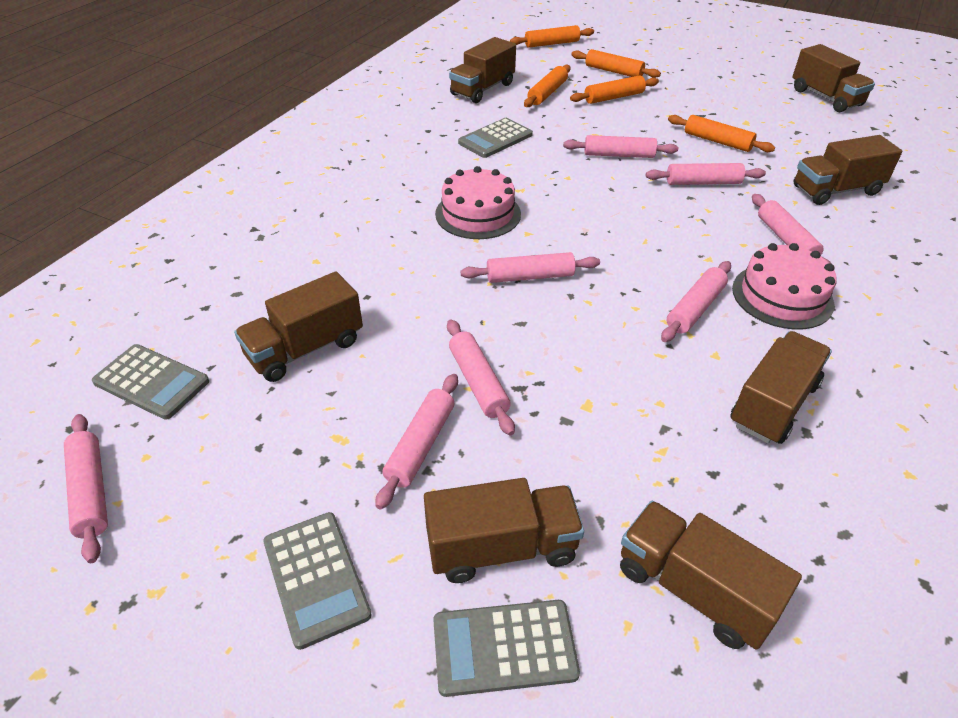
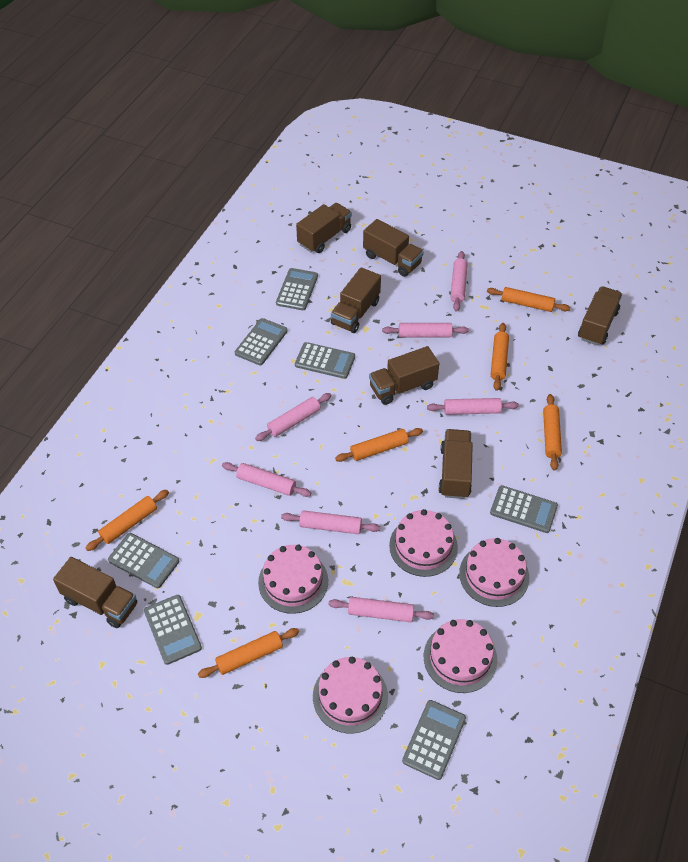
grey calculator: [92,344,209,420] [263,512,372,650] [433,600,580,697] [458,118,533,158] = 4 -> [108,533,179,588] [144,595,202,665] [235,318,288,365] [276,268,318,310] [295,342,355,379] [402,700,466,780] [490,485,558,533] = 7
orange rolling pin: [510,25,594,48] [524,65,571,107] [570,76,659,104] [571,49,661,78] [668,115,775,152] = 5 -> [86,490,169,551] [198,628,299,678] [335,428,423,462] [487,287,570,312] [491,323,509,391] [543,394,562,471] = 6
pink cake: [435,166,521,239] [732,243,837,330] = 2 -> [258,545,328,614] [313,657,388,733] [389,509,458,577] [424,619,497,693] [459,538,529,607] = 5
pink rolling pin: [64,414,108,563] [376,374,458,510] [447,319,515,436] [461,252,600,283] [563,135,678,158] [646,163,766,185] [661,261,731,342] [752,194,831,263] = 8 -> [222,462,311,497] [255,393,332,441] [281,510,380,534] [328,597,434,622] [382,323,469,338] [427,398,519,415] [450,251,468,312] = 7

